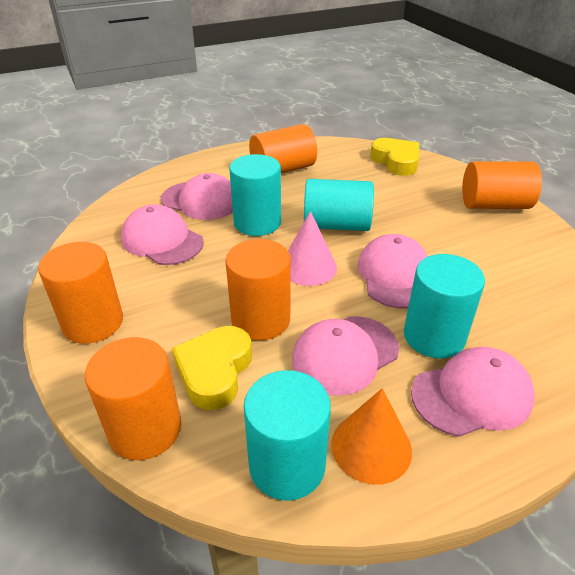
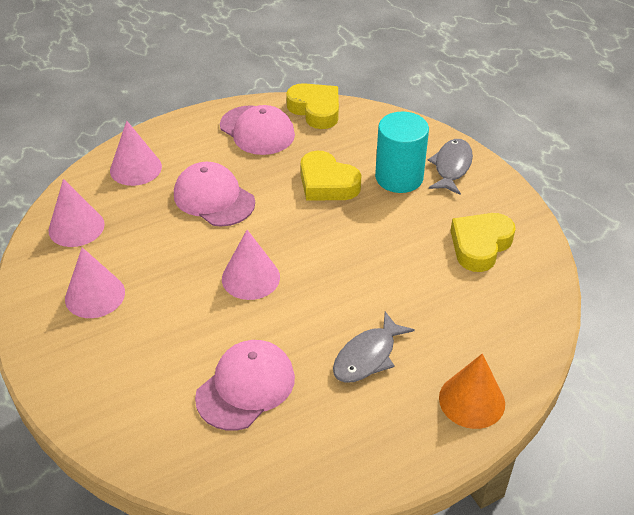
grey fish: none = 0 -> [333,312,415,383] [428,139,473,195] = 2
orange cylinder: [38,242,123,344] [85,337,181,460] [225,239,291,340] [249,124,317,173] [462,161,542,209] = 5 -> none = 0
pink cap: [121,204,204,265] [161,173,233,220] [292,316,399,396] [358,234,428,309] [411,347,534,437] = 5 -> [174,162,255,227] [195,340,295,431] [220,105,295,155] = 3
pink cone: [288,211,337,286] = 1 -> [48,179,105,247] [65,247,125,318] [110,121,162,186] [222,230,280,300] = 4
turquoise cylinder: [229,154,281,236] [244,370,331,501] [304,179,374,231] [404,254,485,359] = 4 -> [375,112,429,193] = 1
yellow heart: [172,326,252,410] [370,138,419,176] = 2 -> [286,83,339,129] [301,151,361,201] [451,213,516,272] = 3

